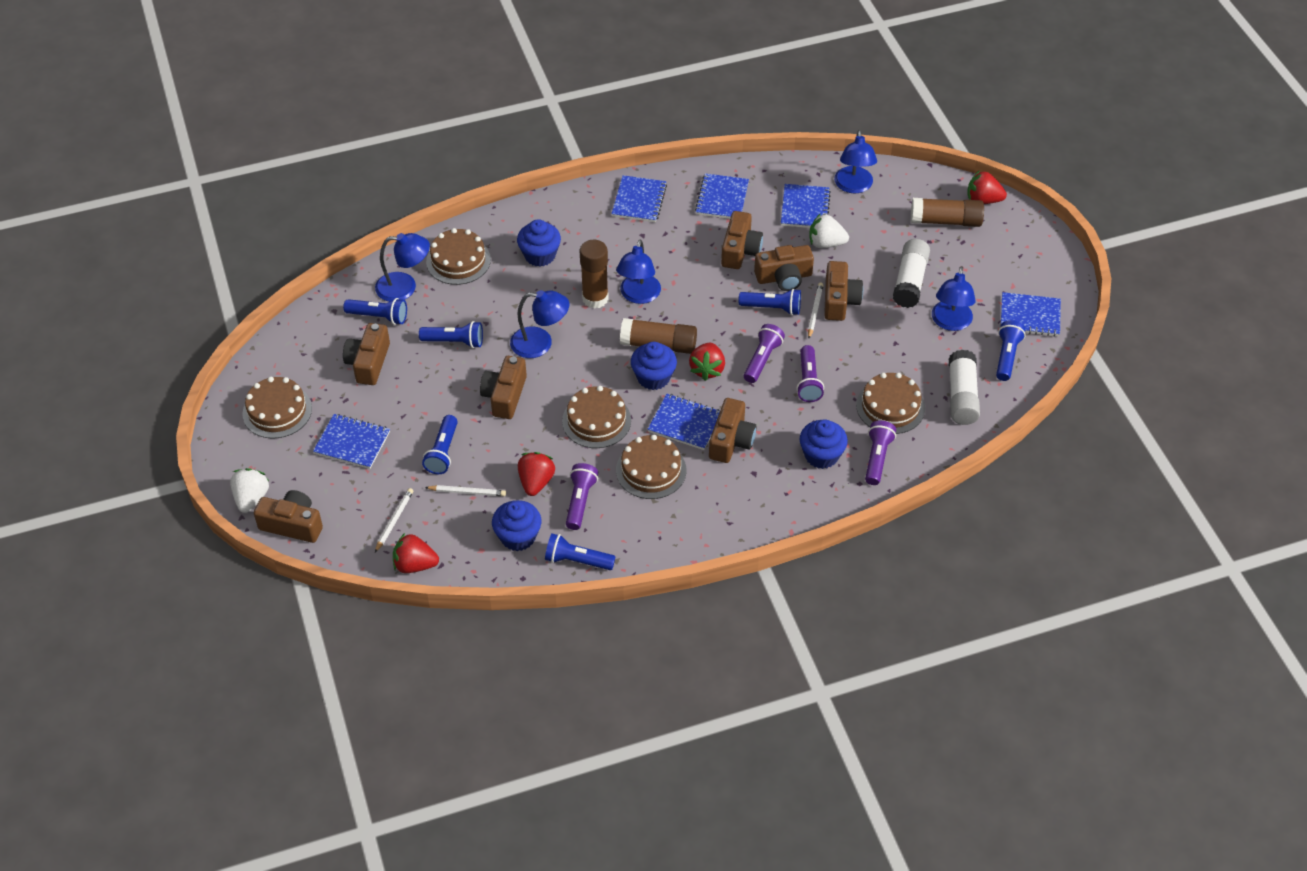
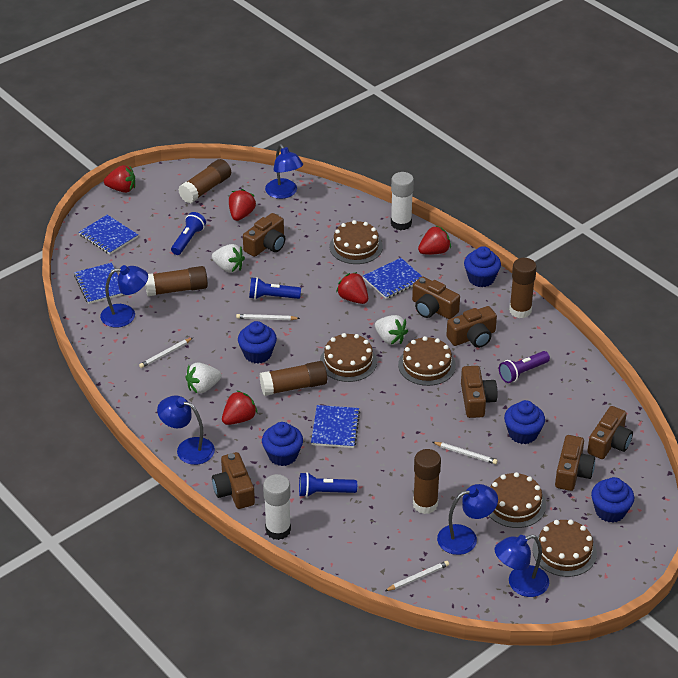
blue cupcake: [492,500,542,551] [517,219,561,267] [631,342,677,390] [800,420,848,469] = 4 -> [238,321,277,363] [262,422,303,466] [464,246,501,287] [504,400,545,444] [591,477,634,523] = 5
blue flashlight: [343,298,407,325] [419,321,483,348] [422,415,458,474] [545,534,615,570] [739,289,801,315] [996,320,1026,381] = 6 -> [171,212,206,255] [249,277,301,299] [299,472,357,497] = 3
blue notebook: [313,414,390,469] [611,175,667,222] [648,394,720,450] [695,173,749,219] [781,184,831,228] [1001,292,1061,337] = 6 -> [74,263,124,304] [79,215,138,255] [311,405,360,448] [363,258,422,299] = 4
brown glue stick: [580,240,609,309] [620,318,697,354] [911,198,984,227] = 3 -> [145,266,208,296] [178,159,231,203] [259,361,327,396] [413,449,441,514] [509,258,537,318] = 5
purple flashlight: [566,463,598,530] [744,324,785,383] [796,345,824,402] [865,420,896,485] = 4 -> [499,351,550,383] = 1
red strawberry: [393,533,439,573] [518,452,555,496] [689,343,725,381] [967,170,1007,204] = 4 -> [104,165,135,193] [222,390,258,425] [229,189,256,221] [336,272,368,304] [418,225,451,255] = 5
white pencil: [375,488,413,552] [425,485,506,496] [808,283,824,338] = 3 -> [139,338,193,368] [236,314,300,320] [385,561,449,591] [433,442,498,464] = 4
white strawberry: [230,468,269,513] [809,213,849,248] = 2 -> [185,362,222,394] [212,244,245,273] [375,315,408,345] = 3

